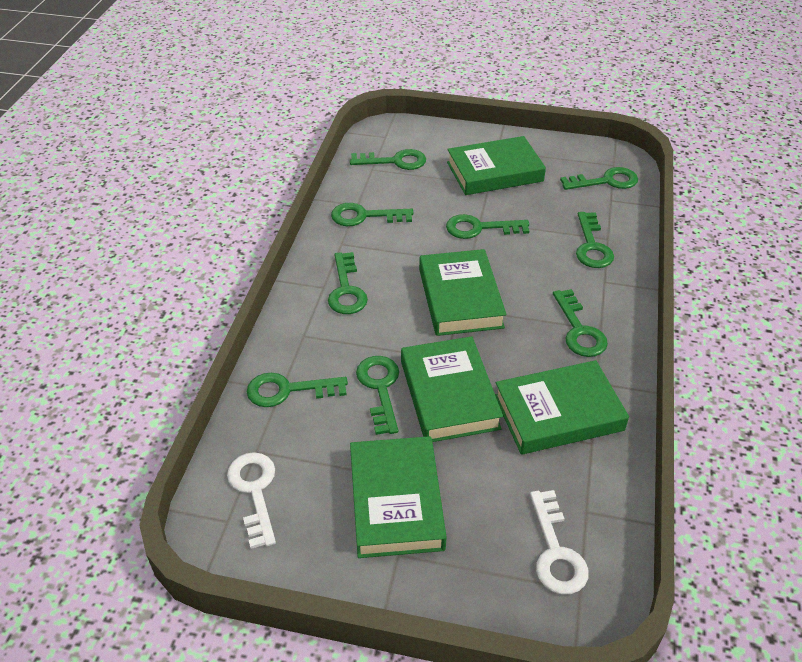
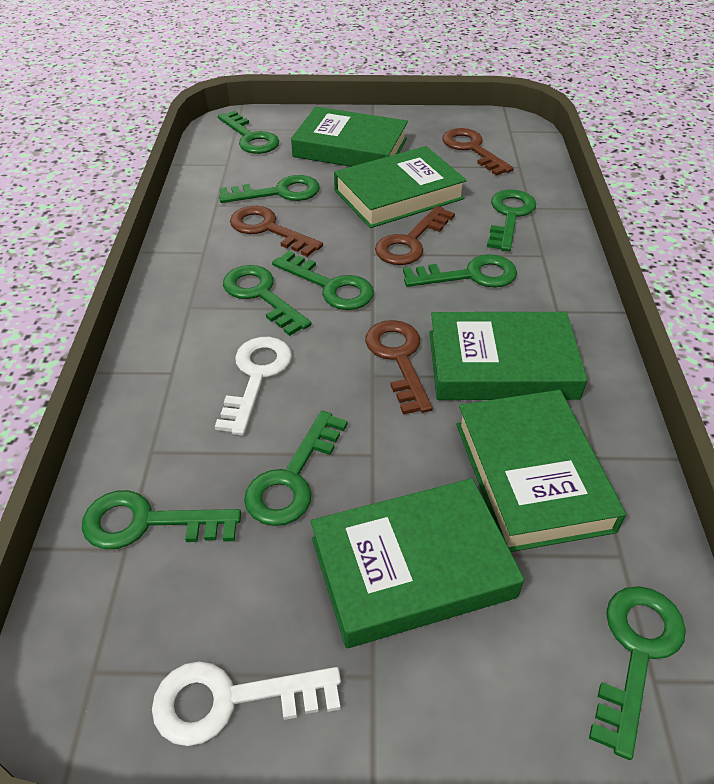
brown key: none = 0 -> [230,206,323,257] [365,320,433,415] [375,206,455,265] [442,128,514,176] = 4

